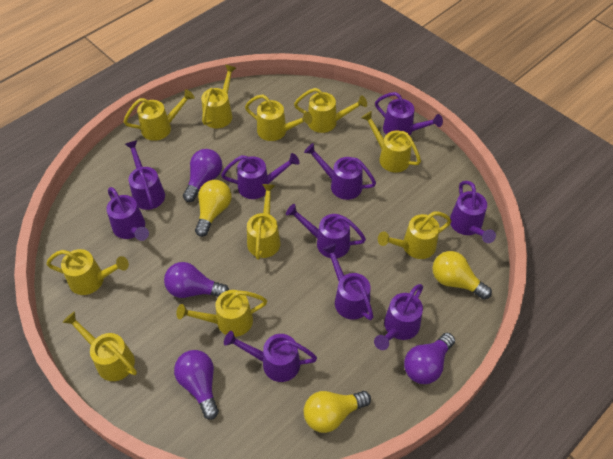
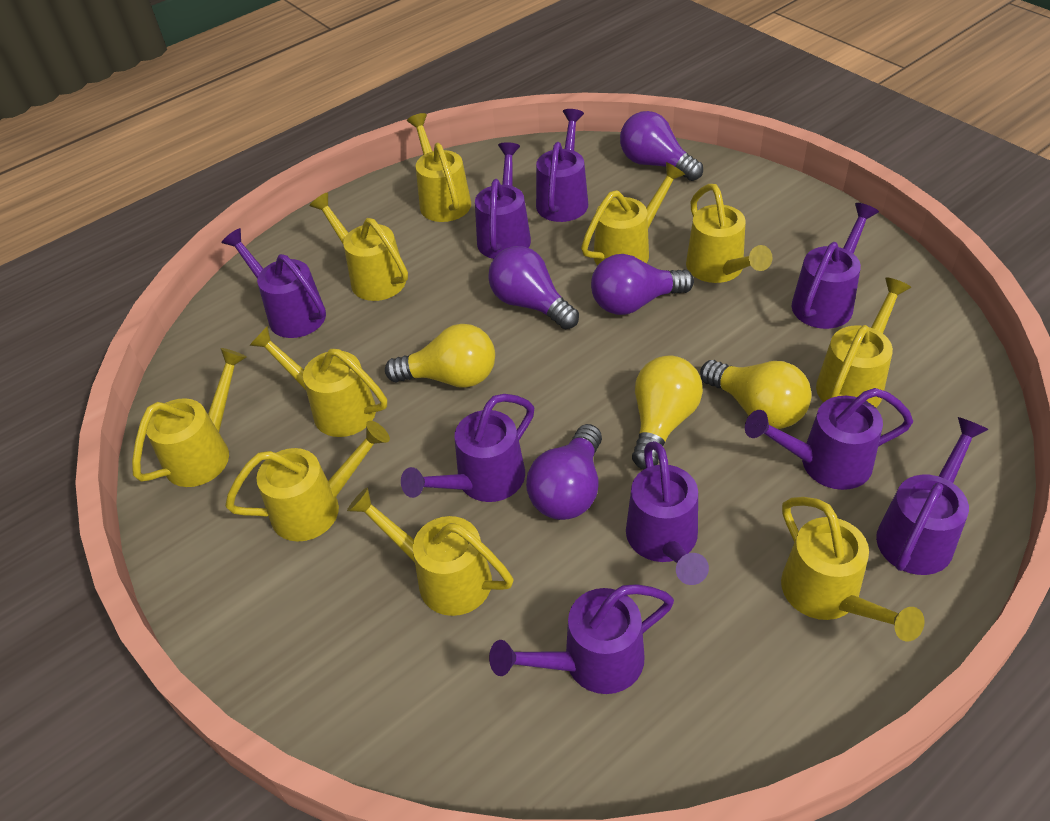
purple watering can: [107,187,149,241] [125,140,165,210] [221,153,299,199] [224,331,317,382] [286,204,366,258] [304,143,376,200] [323,243,373,320] [374,284,423,350] [375,92,443,135] [450,181,496,243] = 10 -> [221,228,326,338] [401,394,534,502] [475,142,531,259] [489,584,674,694] [536,109,588,222] [626,441,709,585] [745,388,913,490] [792,203,879,329] [876,417,989,575] = 9

